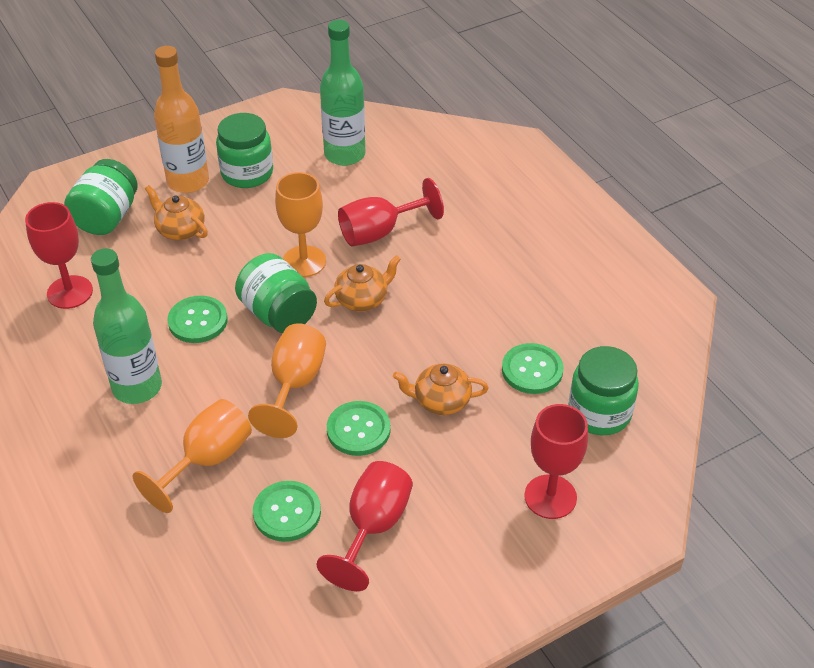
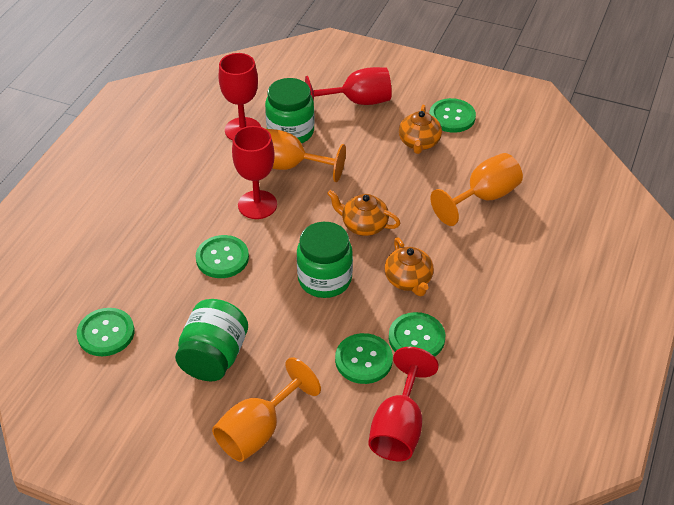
green bottle: [91,248,162,404] [320,20,365,166] = 2 -> none = 0
green button: [167,296,228,343] [253,481,321,542] [327,401,391,456] [502,343,563,394] = 4 -> [77,308,134,356] [195,235,249,278] [335,333,393,384] [389,312,445,357] [429,98,476,133] = 5
green jar: [64,159,138,235] [216,113,273,188] [235,253,317,333] [569,346,639,435] = 4 -> [175,299,248,381] [265,78,315,143] [297,222,353,298] = 3
orange bottle: [154,46,209,193] = 1 -> none = 0

